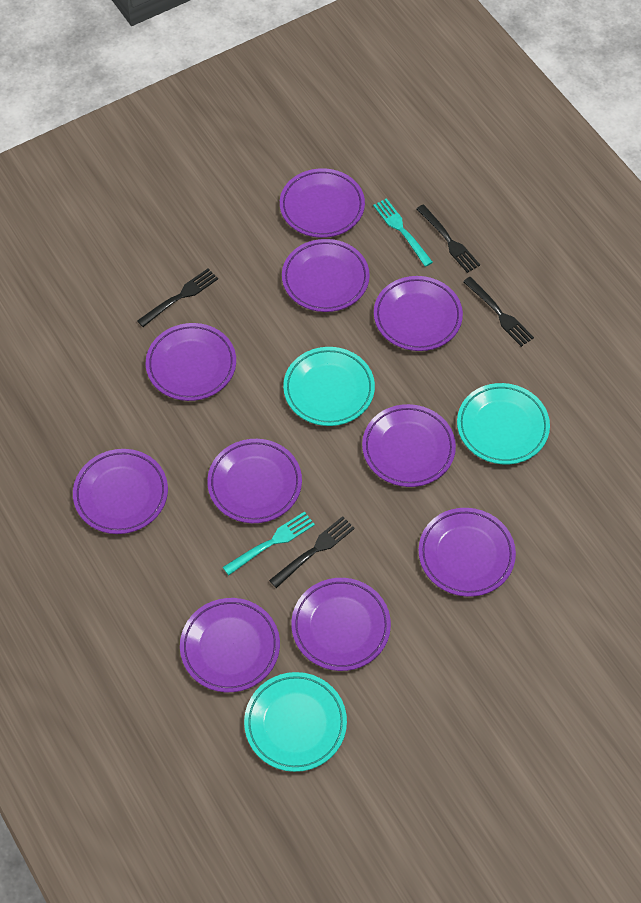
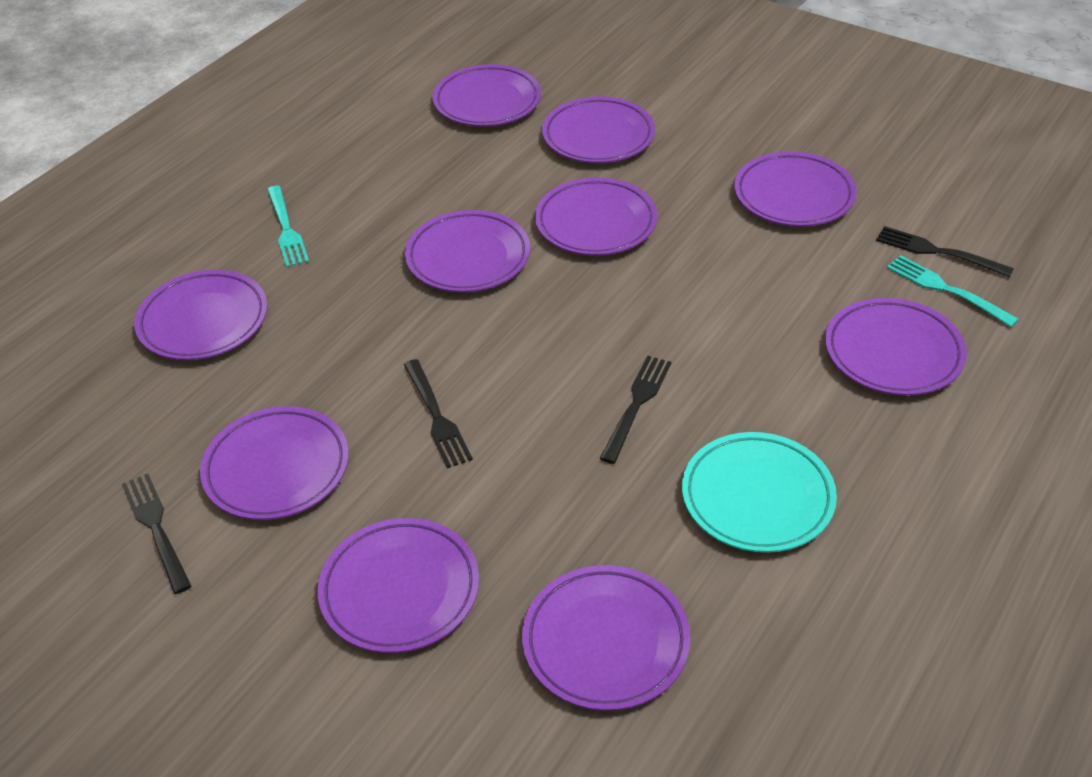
turquoise plate: [244,672,347,772] [283,347,375,426] [457,383,550,464] = 3 -> [682,432,837,553] = 1

